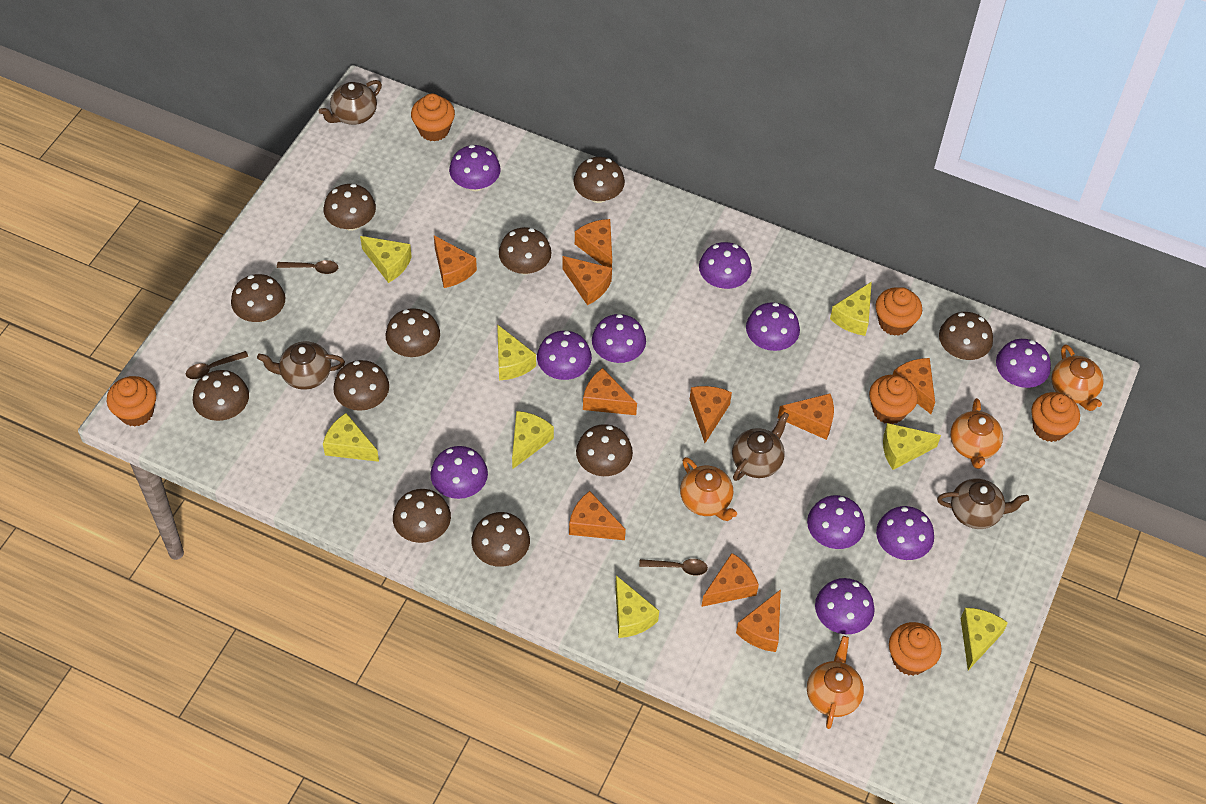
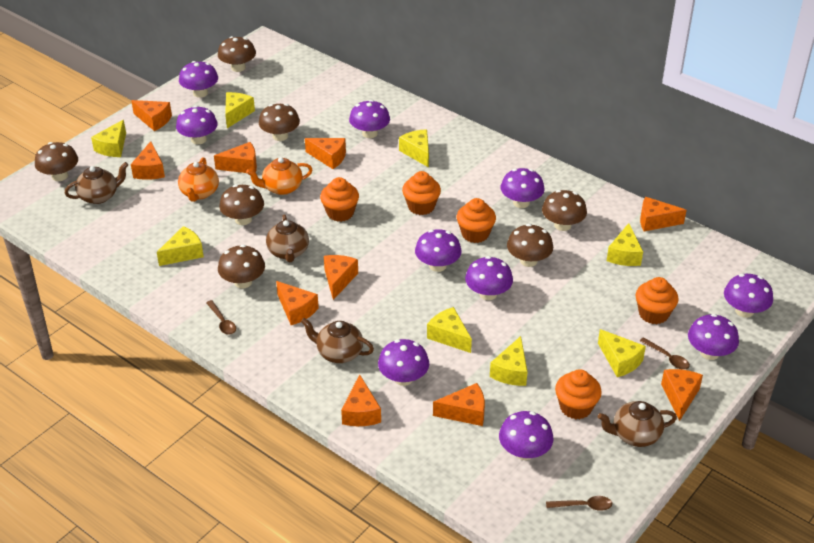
brown mushroom: [193,370,249,421] [231,274,285,322] [324,184,376,231] [333,360,389,411] [386,308,440,357] [393,489,451,543] [471,512,530,567] [499,227,552,275] [573,157,625,203] [576,424,633,476] [939,312,993,360] = 11 -> [35,142,78,181] [218,36,256,72] [218,245,265,288] [219,185,264,225] [259,104,300,141] [507,224,553,267] [542,190,587,231] = 7
orange cupcake: [107,376,156,427] [411,93,455,142] [869,375,918,424] [876,287,922,336] [889,622,942,676] [1031,392,1080,442] = 6 -> [320,177,359,222] [402,171,441,215] [456,198,496,243] [555,369,602,419] [635,277,679,324] = 5
orange teapot: [680,457,737,521] [807,636,864,729] [950,398,1003,469] [1051,344,1104,411] = 4 -> [178,157,219,202] [246,157,313,195] = 2

